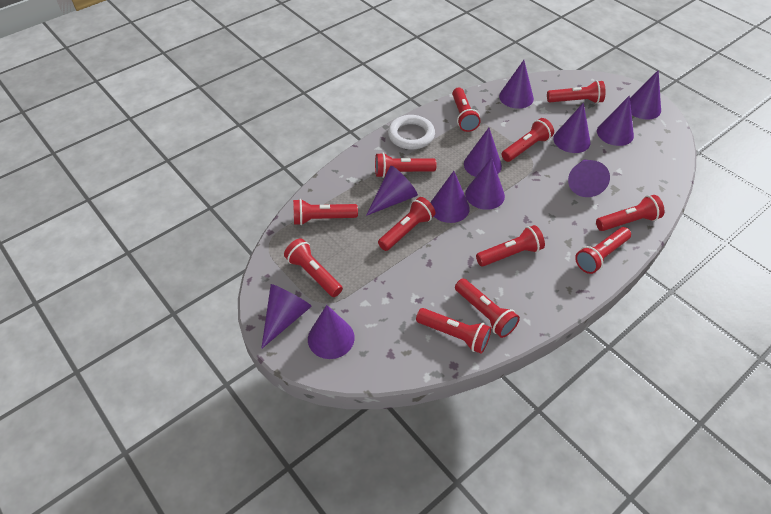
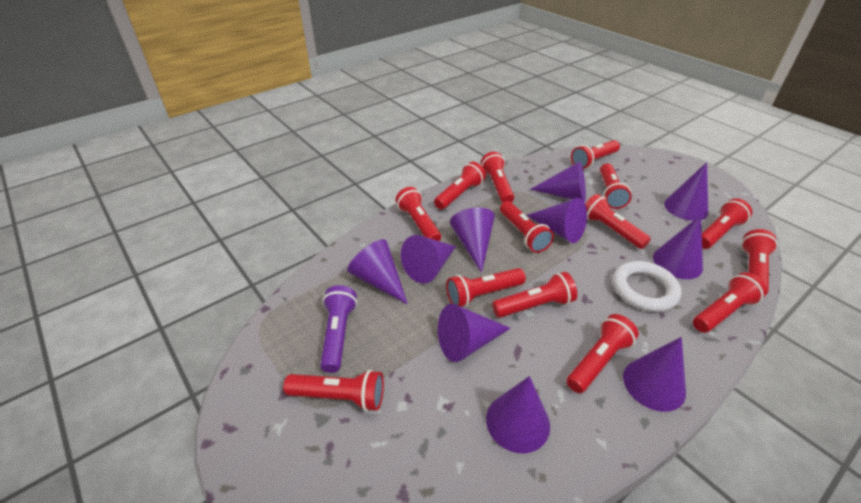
purple cone: [261,284,312,349] [308,305,355,359] [366,166,418,216] [431,171,470,223] [464,128,502,177] [465,158,505,210] [499,60,534,109] [553,103,591,153] [568,159,610,197] [597,96,634,146] [630,70,661,120] = 11 -> [347,239,408,304] [401,235,456,284] [438,304,511,362] [450,208,495,273] [486,376,550,453] [526,198,587,243] [530,161,586,202] [623,337,686,412] [653,215,703,279] [664,162,708,221] = 10
purple flashlight: none = 0 -> [320,285,357,373] = 1
red flashlight: [284,238,343,297] [293,199,358,225] [375,153,437,178] [378,197,435,251] [416,308,491,354] [452,88,481,132] [455,279,520,338] [476,225,545,267] [502,118,554,162] [547,80,605,104] [575,227,631,274] [596,195,664,231] = 12 -> [283,370,384,412] [396,187,441,241] [434,162,486,210] [446,268,526,307] [481,152,514,203] [492,272,577,318] [500,201,554,253] [566,314,639,393] [571,140,620,169] [585,194,651,249] [600,163,632,209] [693,272,767,333] [702,198,752,249] [741,229,778,294] = 14

